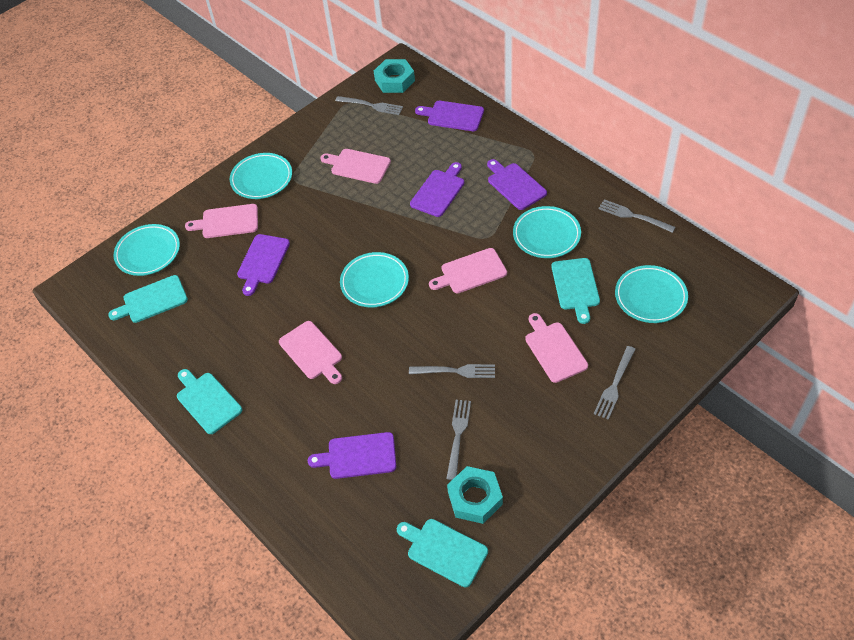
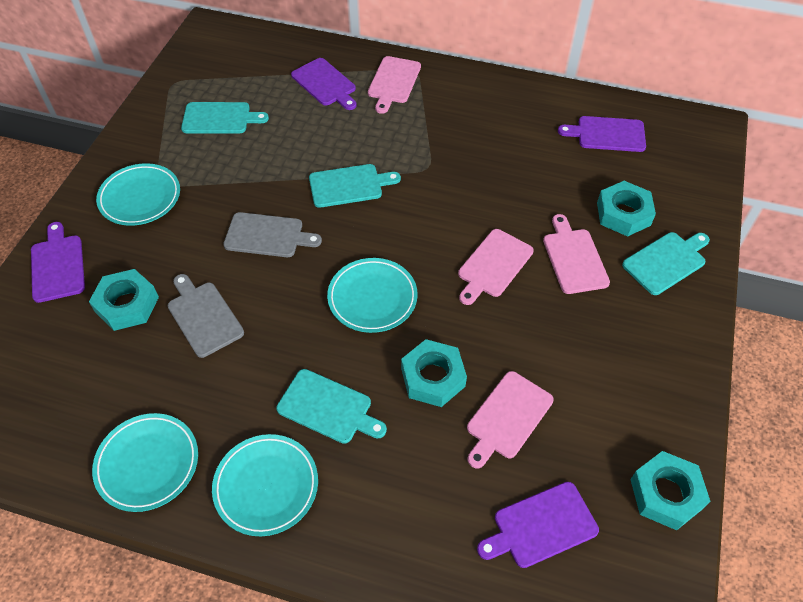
grey cutting board: none = 0 -> [168,274,244,358] [223,212,322,257] = 2
grey fork: [336,96,403,115] [409,364,495,378] [446,400,471,480] [594,346,636,420] [598,199,676,233] = 5 -> none = 0
pink cutting board: [185,204,258,238] [279,321,342,384] [320,149,391,184] [429,248,507,293] [525,313,588,383] = 5 -> [368,56,421,114] [458,229,534,305] [467,371,554,469] [543,214,610,294] = 4
purple cutting board: [237,234,290,296] [308,432,396,479] [410,162,464,217] [415,101,484,131] [487,159,547,210] = 5 -> [31,222,85,303] [291,58,357,110] [477,482,599,568] [558,116,646,152] = 4
turquoise nut: [374,59,415,93] [447,466,503,524] = 2 -> [89,269,159,331] [401,339,467,407] [597,181,656,237] [630,451,710,530] = 4
turquoise plate: [114,224,180,276] [230,153,292,199] [340,252,409,307] [513,206,581,258] [615,265,688,323] = 5 -> [92,413,198,512] [96,163,180,226] [212,434,318,536] [327,258,418,333] = 4

